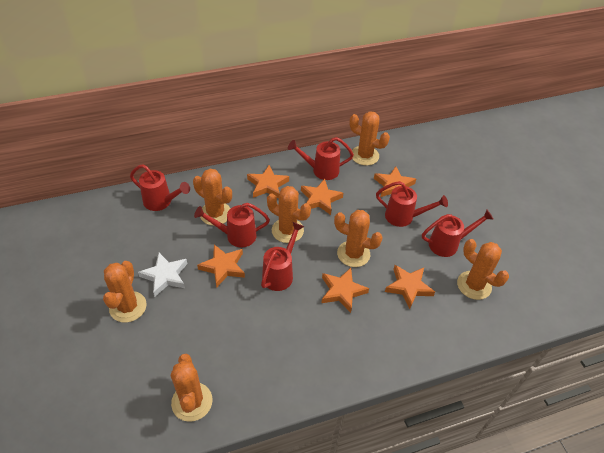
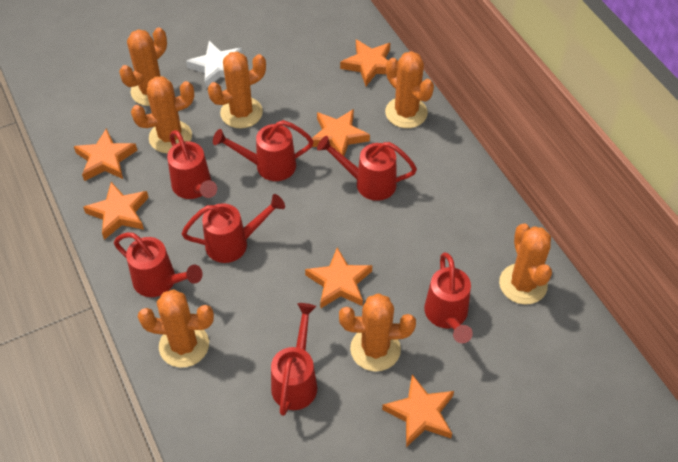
red watering can: [130,164,190,211] [194,203,270,247] [261,222,304,291] [288,137,354,180] [376,181,448,227] [422,210,494,257] = 6 -> [114,232,202,297] [167,130,217,199] [182,194,285,263] [213,120,313,181] [271,303,317,416] [317,136,417,201] [424,252,473,343] = 7

